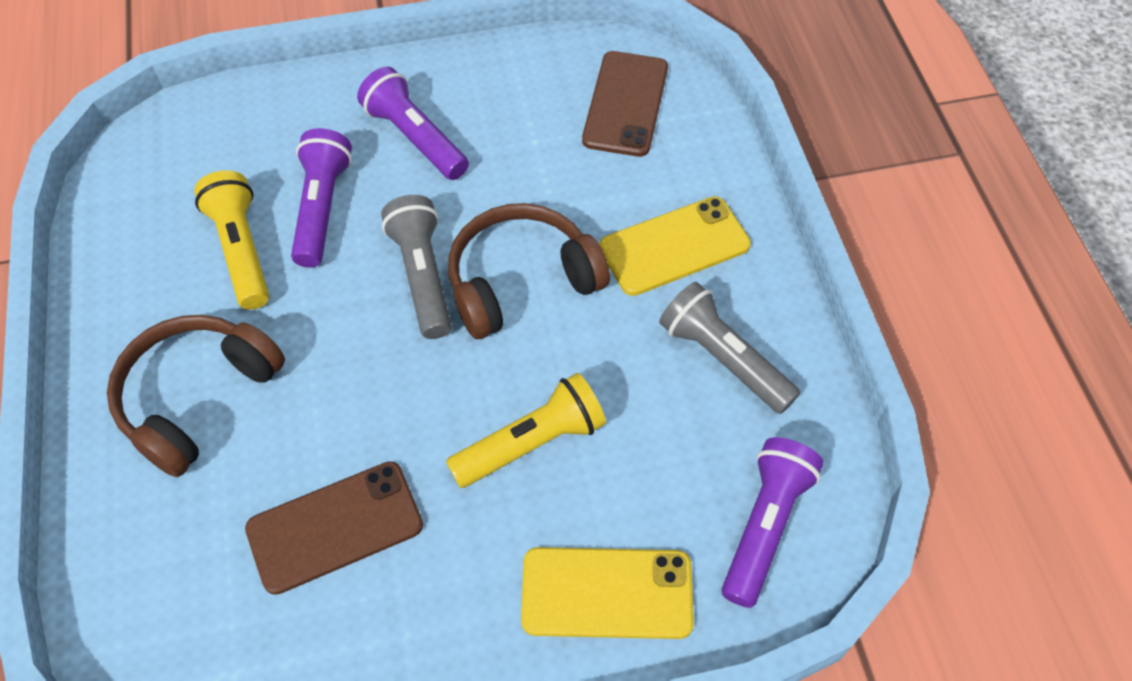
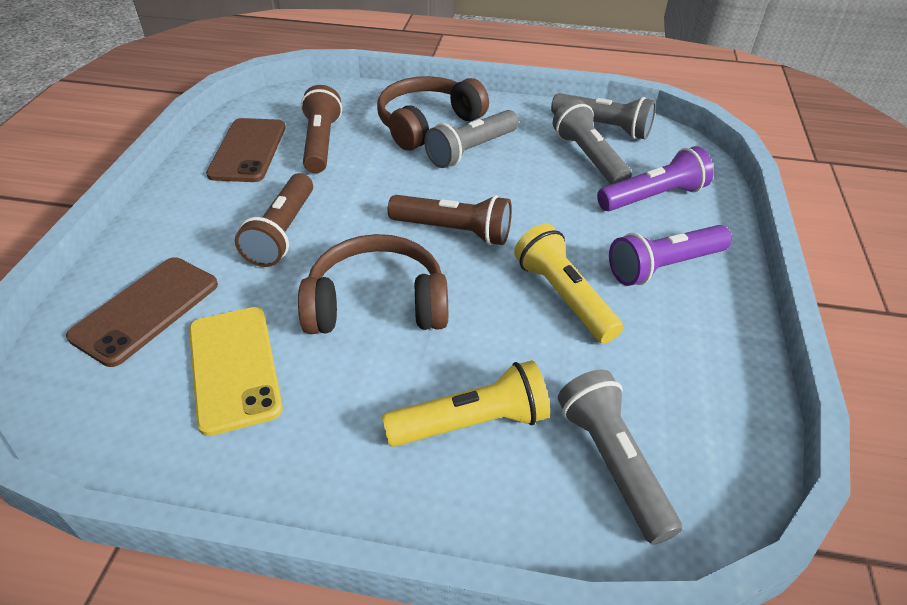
brown flashlight: none = 0 -> [235,173,313,267] [301,85,342,173] [388,195,512,245] = 3
grey flashlight: [381,195,452,339] [659,282,800,414] = 2 -> [424,110,519,168] [551,93,656,139] [553,99,632,184] [558,369,682,545] = 4
purple flashlight: [291,128,352,268] [357,67,469,180] [722,437,823,608] = 3 -> [597,146,714,211] [609,225,732,286] = 2
yellow phone: [521,547,694,639] [599,196,751,296] = 2 -> [189,307,283,436] = 1

